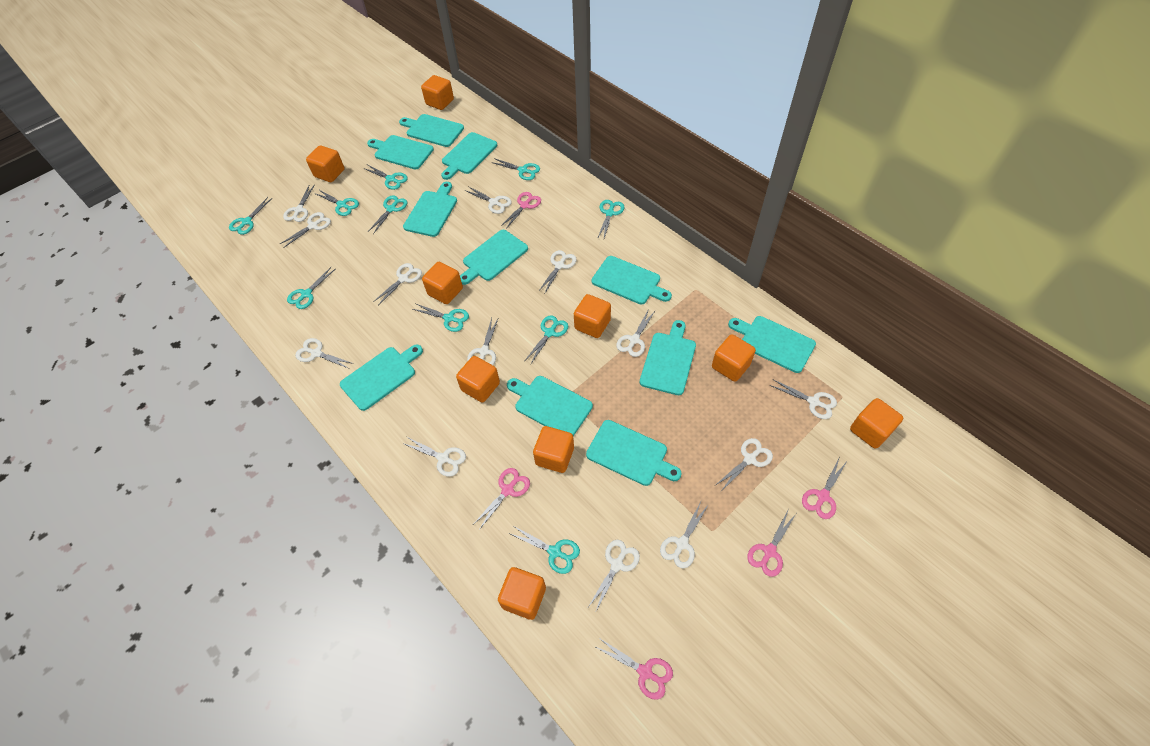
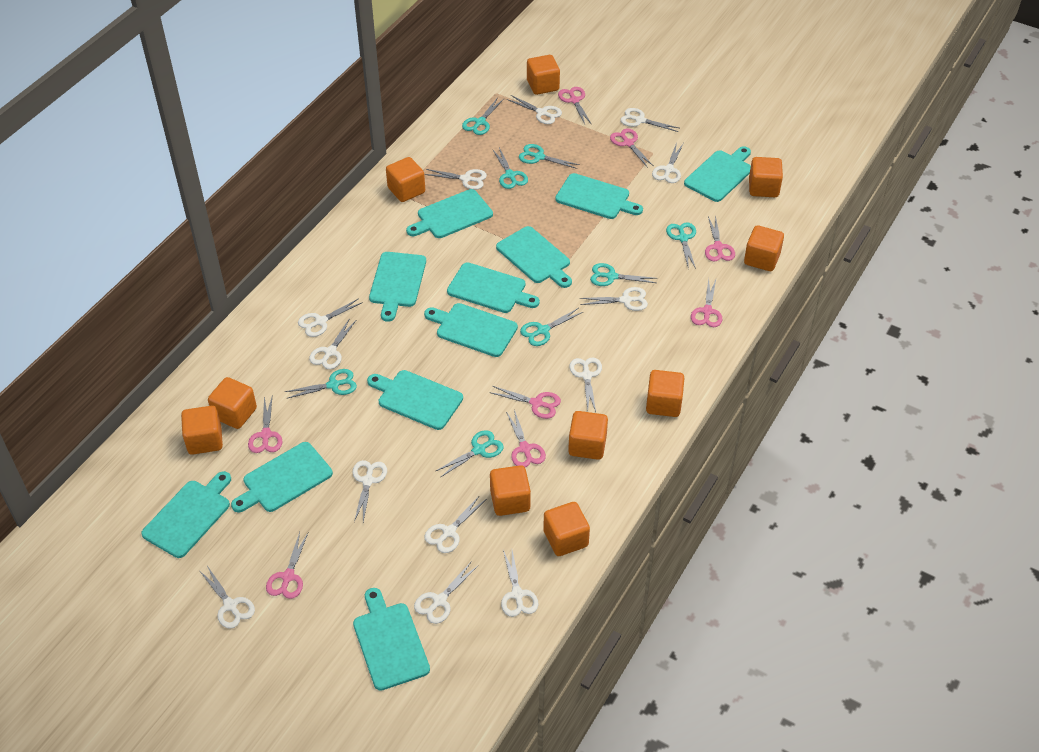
orange cube: [306,145,345,182] [421,75,454,110] [422,262,463,304] [456,356,500,403] [498,567,546,620] [533,426,574,473] [574,294,611,338] [712,334,756,382] [850,398,903,449] = 9 -> [181,406,223,455] [208,377,257,429] [386,157,425,202] [490,465,531,516] [527,55,560,95] [543,502,590,556] [568,411,608,460] [646,370,684,417] [744,225,784,271] [749,157,783,197] = 10
pink scissors: [474,468,530,530] [501,192,541,229] [594,638,673,700] [747,509,796,577] [802,459,848,519] = 5 -> [248,397,282,453] [266,532,308,599] [489,386,561,419] [506,410,546,467] [558,87,592,125] [610,128,654,168] [691,278,722,327] [705,215,735,261] = 8
turquoise scissors: [229,197,272,235] [287,267,335,309] [314,189,359,216] [363,165,408,190] [368,195,408,234] [413,304,469,332] [491,158,540,180] [511,527,580,574] [525,315,568,365] [597,200,624,239] = 10 -> [284,369,357,399] [436,430,504,477] [462,99,504,135] [492,148,528,189] [519,144,580,169] [520,308,583,346] [590,263,657,286] [666,222,696,269] = 8

